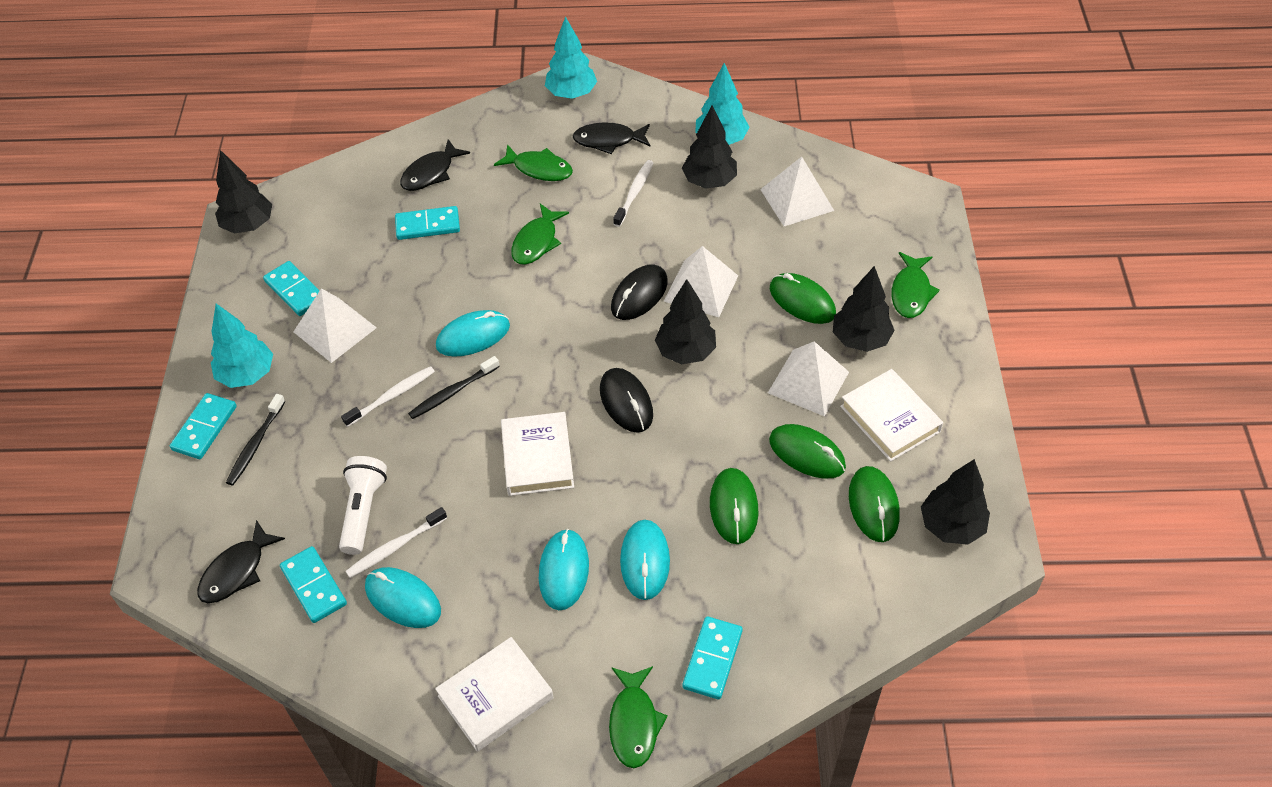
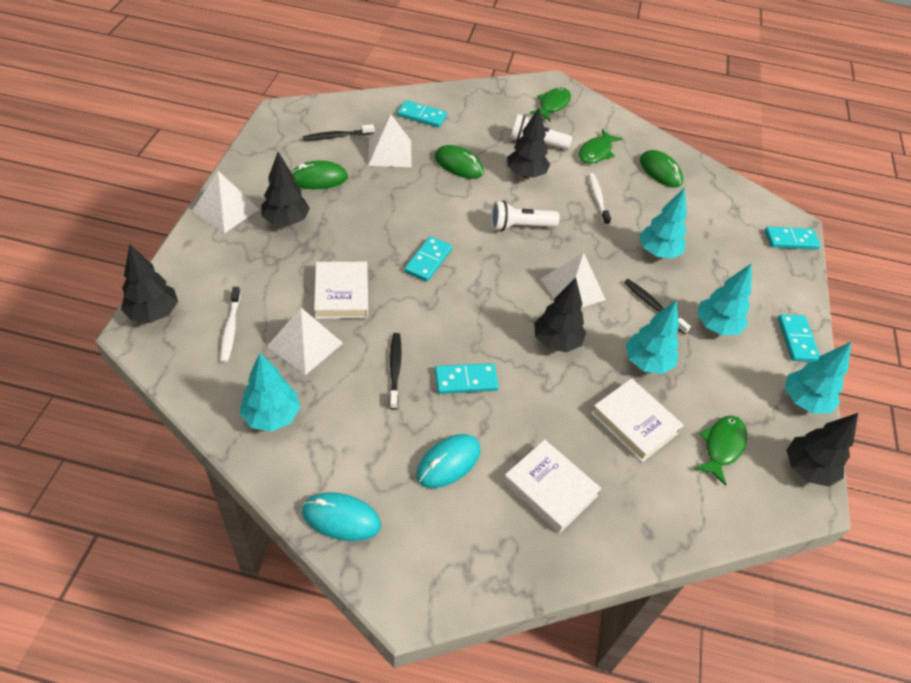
black fish: [197,520,285,603] [400,139,470,191] [572,122,650,154] = 3 -> none = 0
black mouse: [600,368,653,433] [611,265,668,320] = 2 -> none = 0
black toothbrush: [226,394,286,485] [408,356,500,419] = 2 -> [303,124,374,141] [389,333,401,410] [624,279,691,335] = 3
green fish: [494,144,573,181] [511,204,569,265] [609,666,668,768] [891,252,940,318] = 4 -> [530,88,571,121] [579,129,623,164] [695,416,747,486] = 3
green mouse: [710,468,758,544] [769,424,846,479] [770,273,836,324] [849,466,900,542] = 4 -> [291,161,348,189] [435,145,484,179] [640,150,683,188] = 3
turquoise mouse: [365,567,441,628] [436,310,510,357] [539,529,589,610] [620,520,670,600] = 4 -> [302,492,381,541] [416,434,481,488] = 2
turquoise tree: [211,304,273,388] [545,16,597,99] [695,63,749,145] = 3 -> [240,353,300,432] [626,301,679,374] [639,187,687,259] [697,264,751,335] [785,342,851,414] = 5
white flashlight: [339,456,387,555] = 1 -> [491,201,560,232] [510,114,572,150] = 2
white toothbrush: [341,366,435,427] [345,507,447,578] [613,160,653,227] = 3 -> [220,287,241,363] [588,173,611,225] = 2

